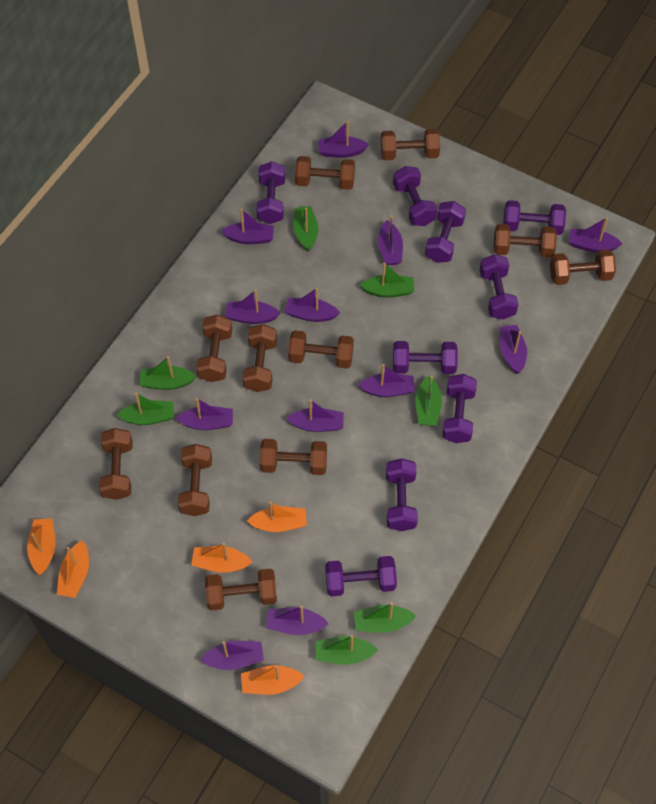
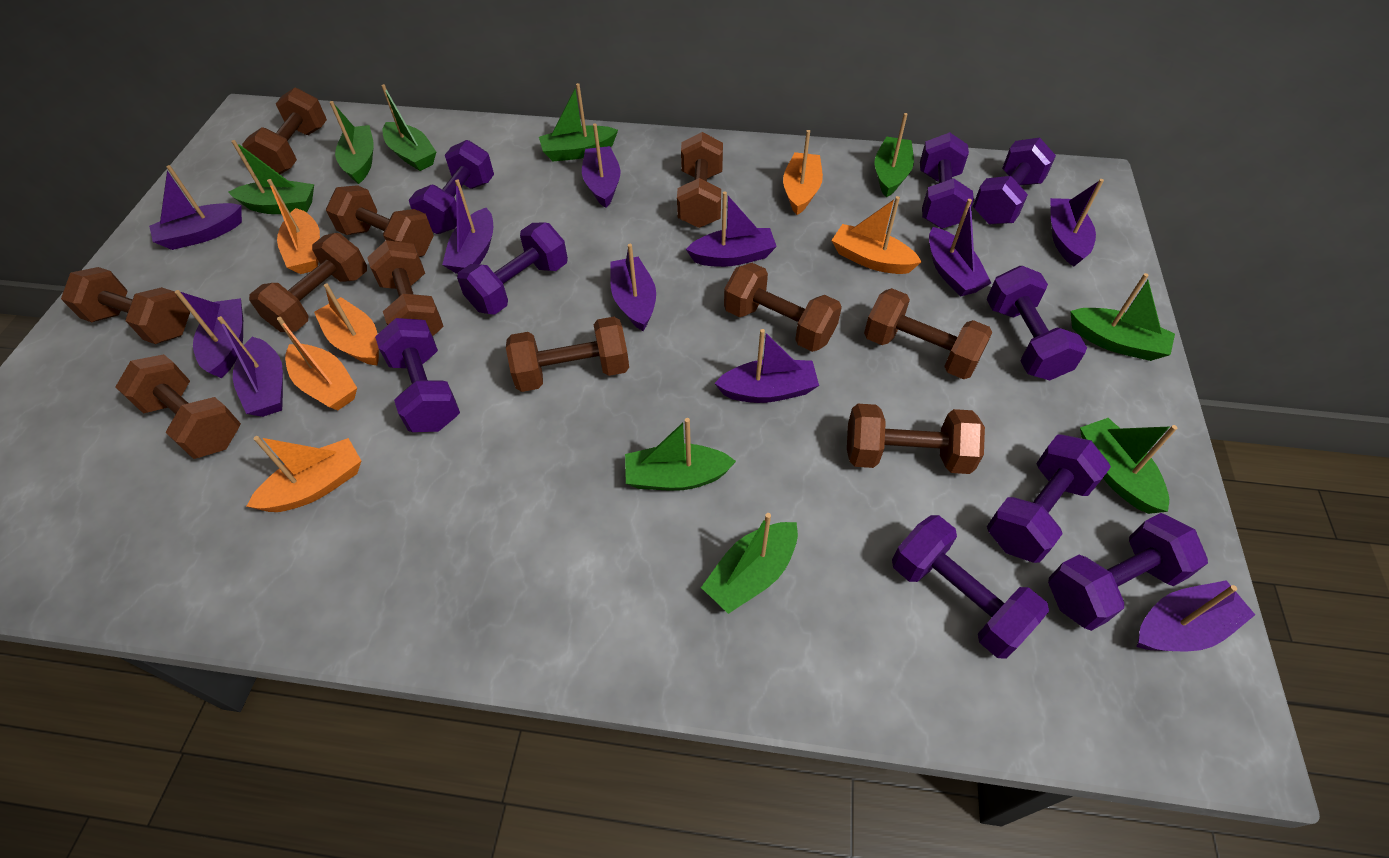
green boat: [117,393,174,425] [140,356,196,390] [293,206,318,252] [315,635,378,665] [354,602,416,633] [360,263,414,298] [415,375,442,426] = 7 -> [228,140,314,214] [330,101,374,184] [381,84,436,171] [539,83,618,161] [625,418,736,491] [701,513,798,614] [875,113,914,197] [1070,273,1175,361] [1080,418,1177,514] = 9
orange boat: [27,519,56,575] [57,540,89,598] [191,543,252,573] [241,665,305,695] [247,501,307,532] = 5 -> [246,436,361,512] [267,179,320,274] [277,317,357,410] [314,284,379,365] [783,130,823,215] [831,196,922,274] = 6
purple boat: [176,398,233,430] [201,641,264,670] [221,208,274,244] [225,290,280,324] [266,606,329,635] [285,288,340,322] [286,399,344,432] [318,121,369,158] [358,364,415,397] [378,215,403,265] [500,325,527,374] [569,217,622,253] = 12 -> [149,165,242,250] [175,290,243,378] [217,316,283,417] [442,179,493,274] [582,123,620,208] [610,244,656,331] [686,192,777,267] [715,329,819,403] [929,199,991,297] [1050,179,1104,266] [1136,580,1255,651] = 11

